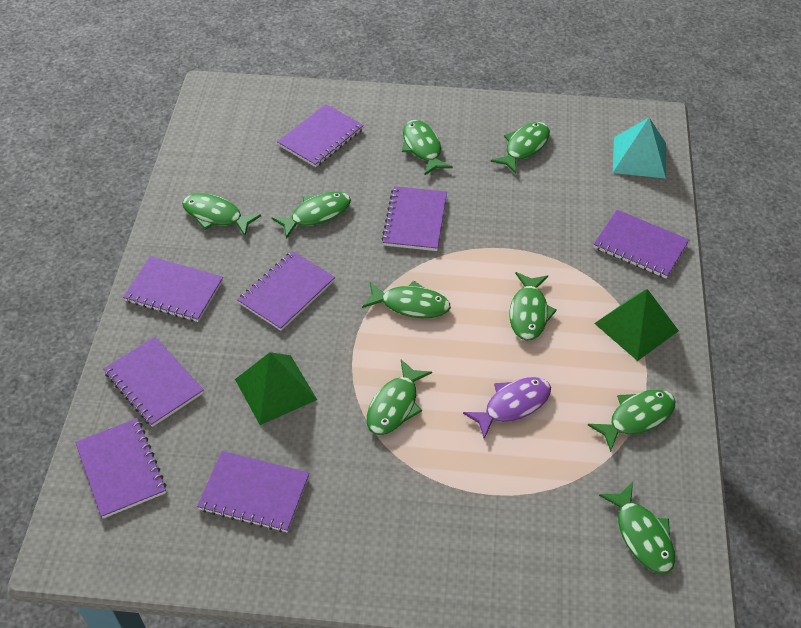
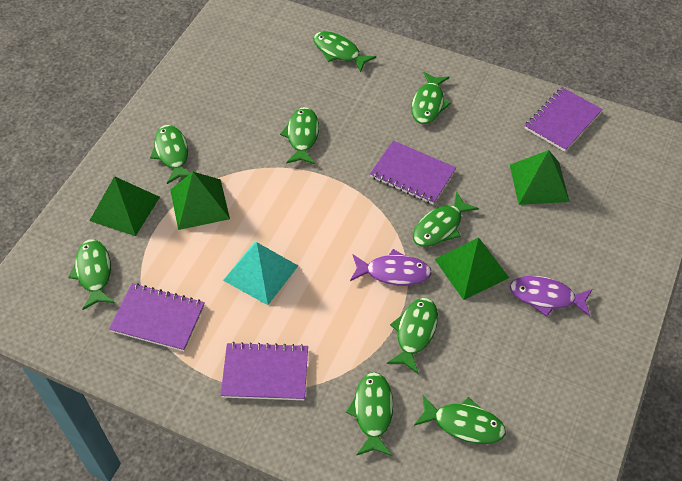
green pyramid: [235,352,317,425] [594,289,679,361] = 2 -> [90,176,160,236] [170,172,230,230] [435,238,509,300] [510,150,569,205] = 4
purple fish: [463,377,551,439] = 1 -> [350,249,432,285] [510,276,593,317] = 2
purple notebook: [75,418,166,519] [103,337,204,427] [123,256,223,322] [197,451,310,532] [237,251,335,331] [277,104,364,167] [381,186,447,251] [594,210,689,279] = 8 -> [109,283,205,351] [221,342,308,400] [370,141,456,205] [525,87,603,152] = 4

